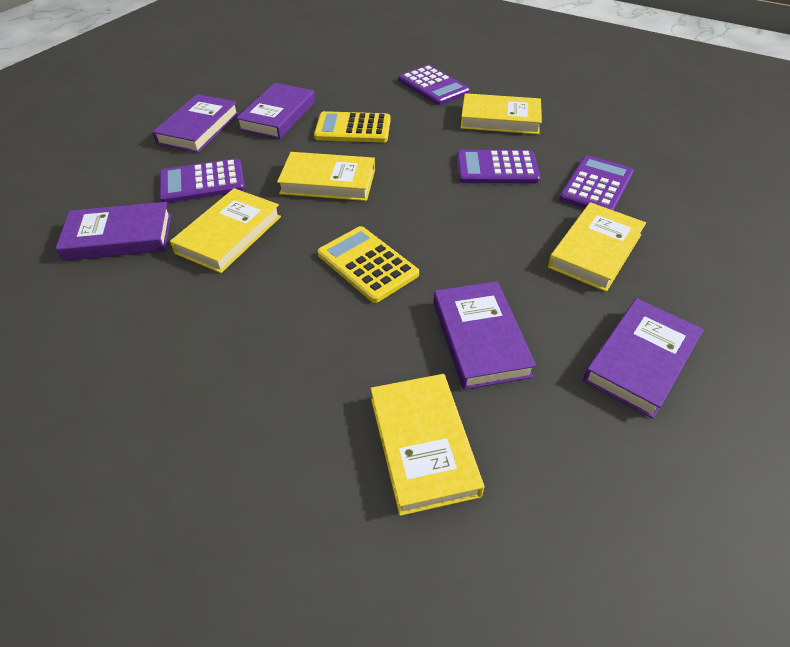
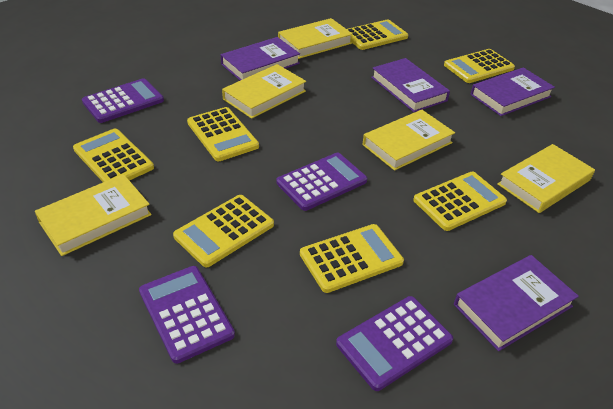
purple book: [56,202,171,261] [152,94,239,153] [236,83,316,139] [433,281,536,390] [583,298,704,419] = 5 -> [221,37,300,80] [371,58,450,112] [454,255,579,351] [470,67,555,116] = 4
yellow calculator: [314,111,391,143] [317,226,419,303] = 2 -> [73,129,154,182] [173,195,274,267] [187,107,259,161] [300,224,404,293] [347,19,408,50] [413,171,507,231] [444,49,515,83] = 7

